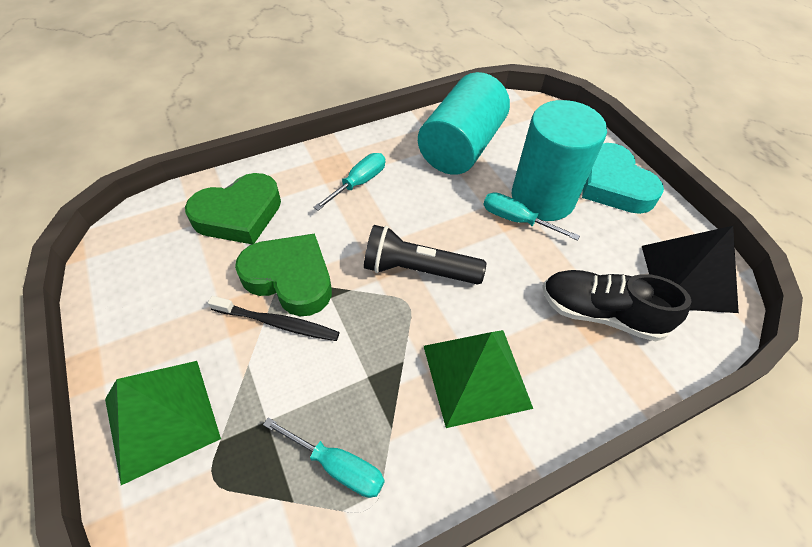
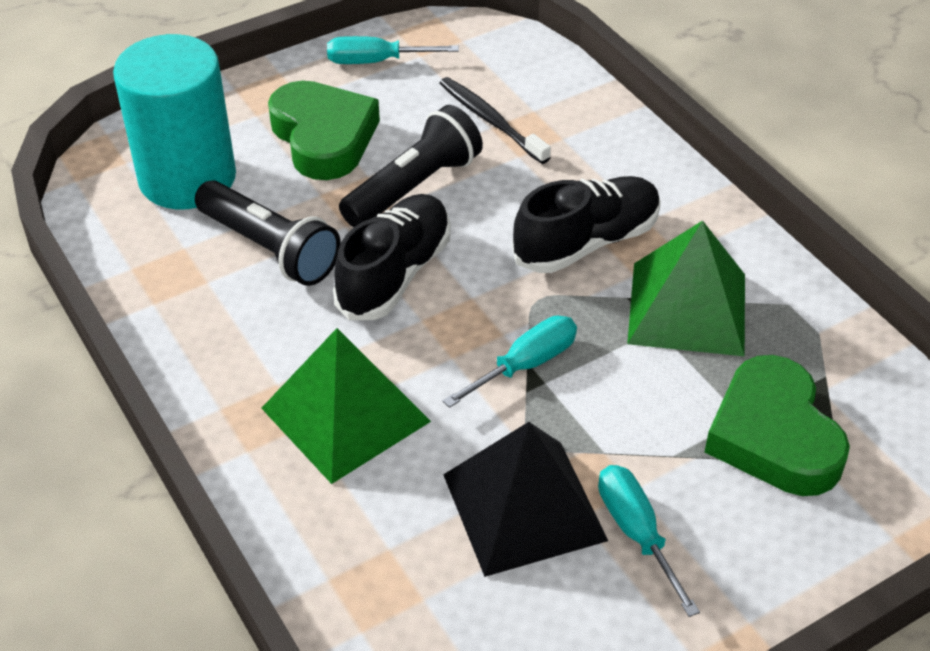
black flashlight: [364,225,486,285] = 1 -> [195,180,341,286] [339,105,483,227] = 2
black shoe: [543,270,692,341] = 1 -> [333,194,451,320] [512,176,661,273] = 2
turquoise cylinder: [418,72,510,175] [511,100,607,221] = 2 -> [113,34,236,209] = 1
turquoise heart: [582,143,664,214] = 1 -> none = 0

